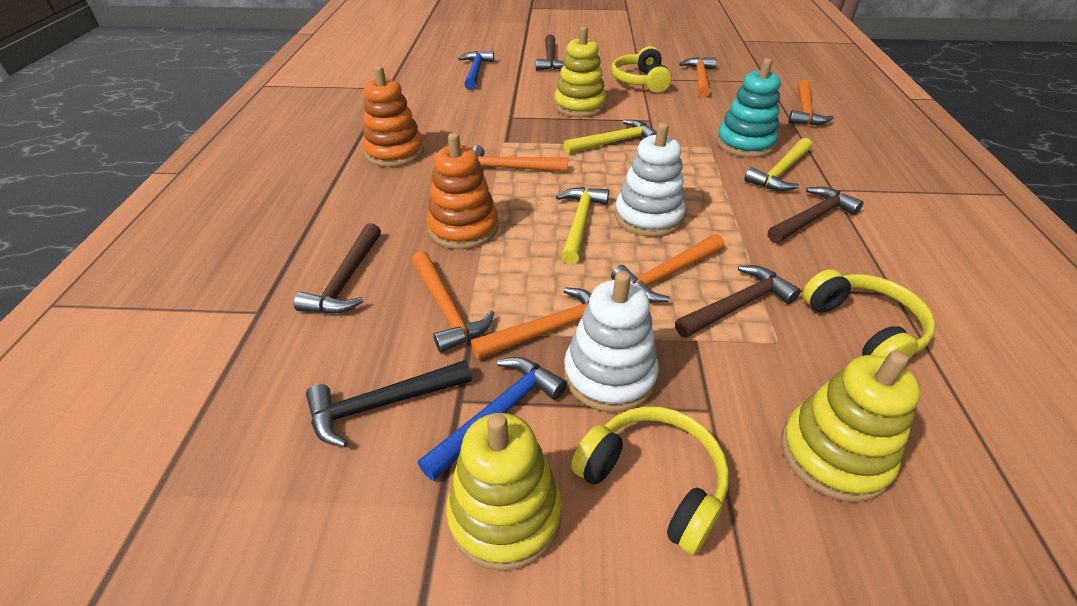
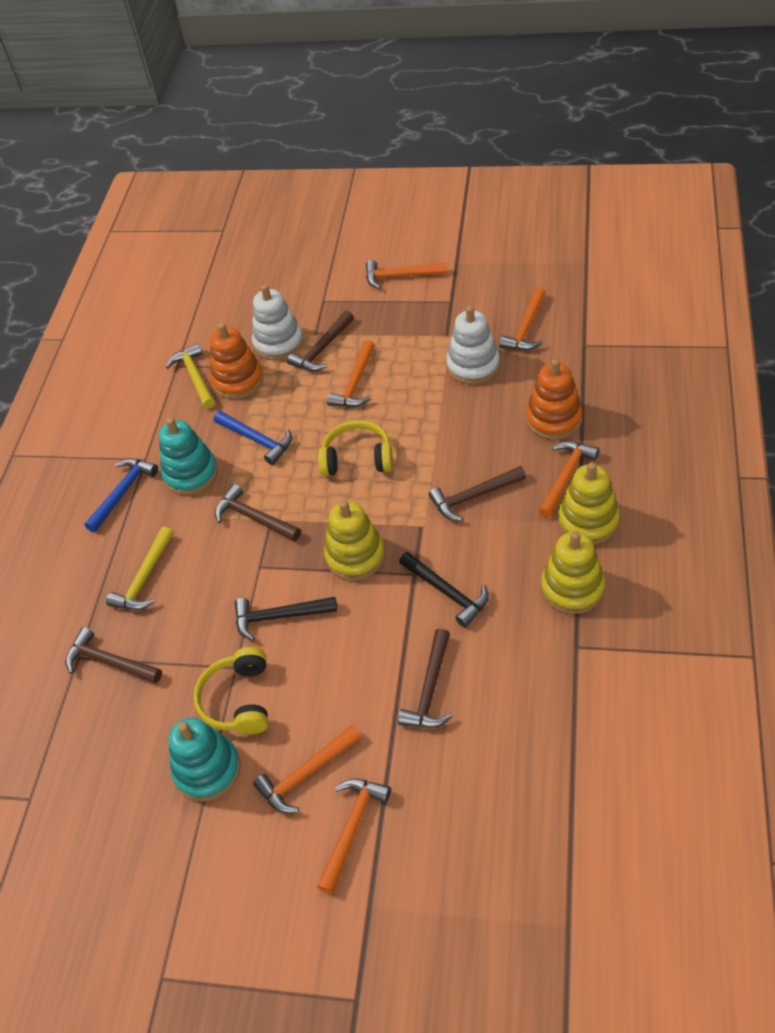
black hammer: [306,360,472,447] = 1 -> [234,597,337,641] [399,552,489,628] = 2
brown hammer: [293,223,381,314] [536,35,564,71] [675,265,801,338] [768,187,864,243] = 4 -> [65,627,162,683] [215,484,301,541] [287,310,354,371] [398,629,453,728] [429,466,526,521] = 5
turquoise stacking toy: [716,58,781,158] = 1 -> [159,417,218,495] [169,718,241,801] = 2
yellow hammer: [556,187,609,264] [564,120,657,154] [744,138,812,191] = 3 -> [106,527,173,610] [166,343,215,409] = 2
yellow headphones: [571,406,729,555] [612,46,672,93] [802,269,936,360] = 3 -> [194,647,268,734] [318,420,393,476] = 2

